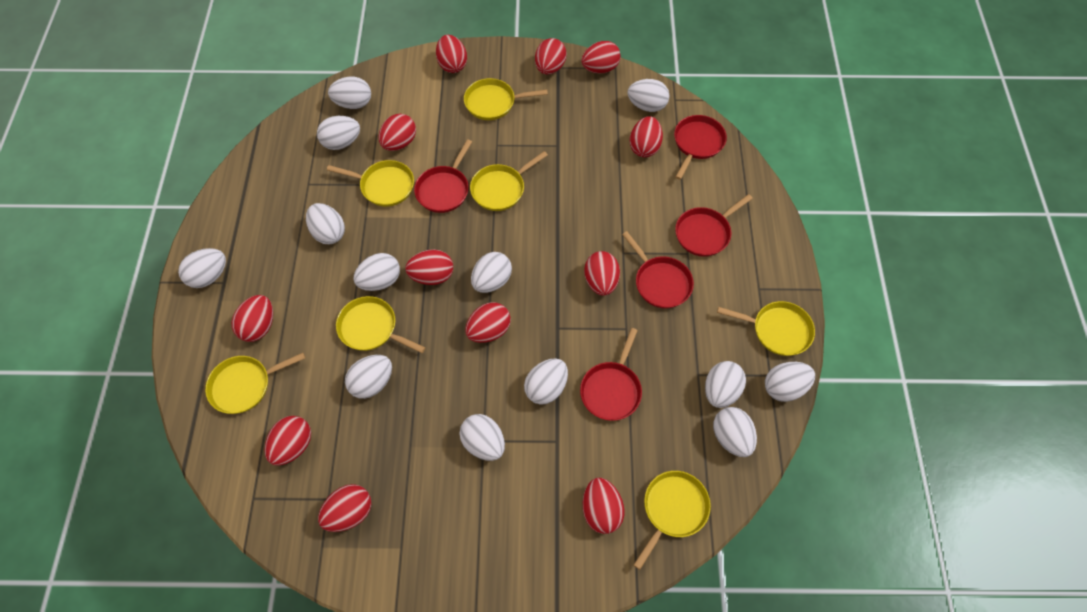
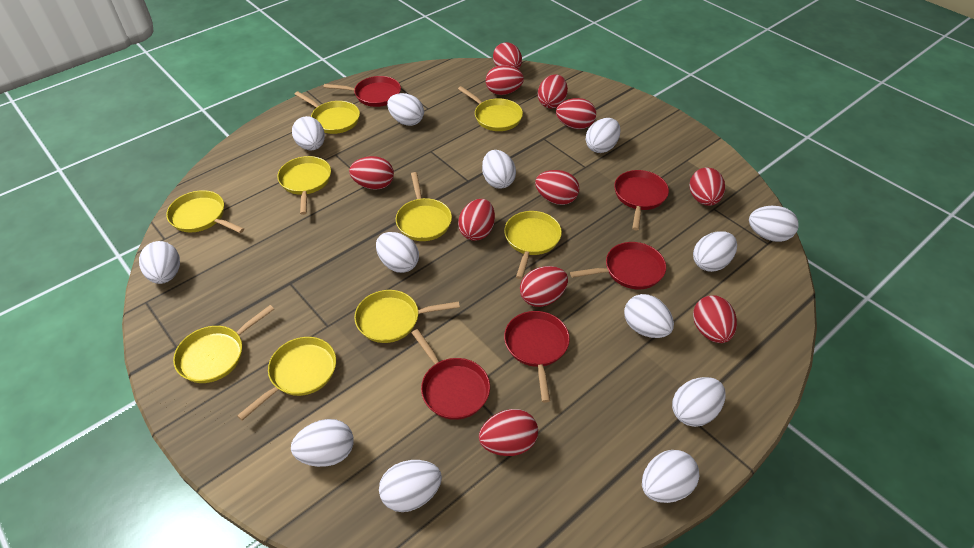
red egg: [232,295,273,342] [264,416,311,465] [318,484,371,532] [378,114,416,151] [405,249,453,285] [436,35,467,73] [465,302,511,343] [535,38,567,75] [581,41,621,73] [583,478,624,534] [584,251,620,295] [630,116,663,157] = 12 -> [349,156,394,190] [458,199,495,241] [479,409,538,456] [486,65,524,95] [493,42,522,69] [520,266,568,307] [535,170,579,205] [538,74,568,109] [556,98,596,129] [689,167,725,206] [693,296,737,343] = 11
yellow pan: [205,353,305,414] [327,160,414,207] [336,296,426,353] [464,78,548,120] [470,151,548,211] [634,471,711,570] [717,301,815,356] = 7 -> [166,190,244,233] [173,305,274,383] [237,337,336,421] [277,156,331,215] [294,91,360,134] [354,290,460,343] [396,172,452,241] [458,86,523,131] [504,211,562,279] = 9

